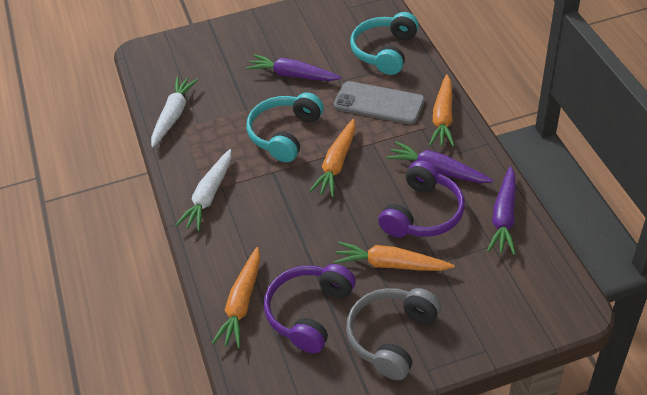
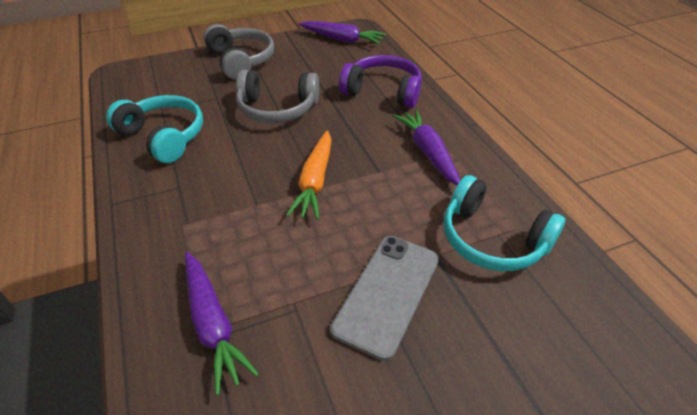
grey headphones: [346,288,441,380] = 1 -> [203,24,274,79] [236,70,319,123] = 2
orange carrot: [211,247,260,348] [309,119,355,197] [334,241,455,271] [429,74,455,147] = 4 -> [286,130,331,220] = 1
purple headphones: [264,264,356,353] [378,160,465,237] = 2 -> [339,55,422,108] = 1
white carrot: [151,77,198,148] [175,149,231,231] = 2 -> none = 0

